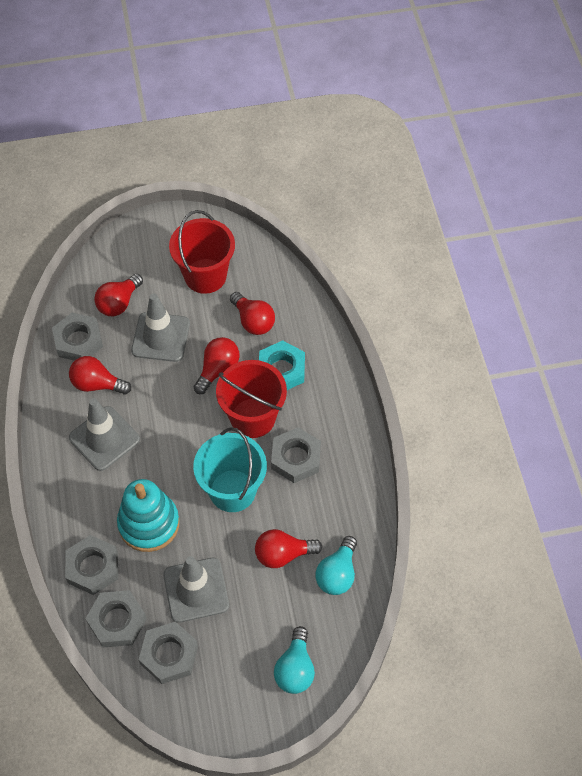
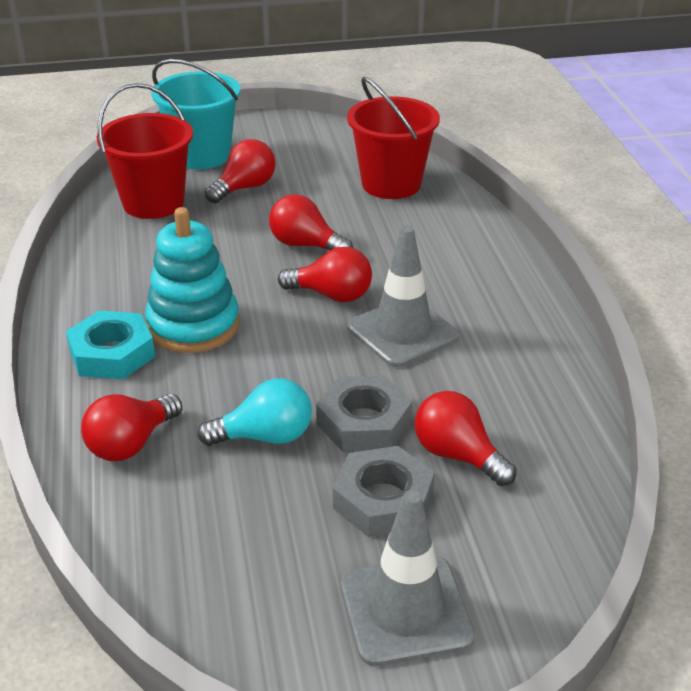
grey nut: [52,313,103,361] [65,535,118,595] [85,590,147,647] [139,622,198,684] [271,427,321,483] = 5 -> [316,375,412,452] [333,446,435,537] = 2
grey traffic cone: [69,398,140,471] [131,293,190,362] [163,556,229,623] = 3 -> [341,490,475,666] [348,226,459,367] = 2
turquoise light bulb: [274,626,315,694] [315,536,357,595] = 2 -> [197,378,312,446] = 1

